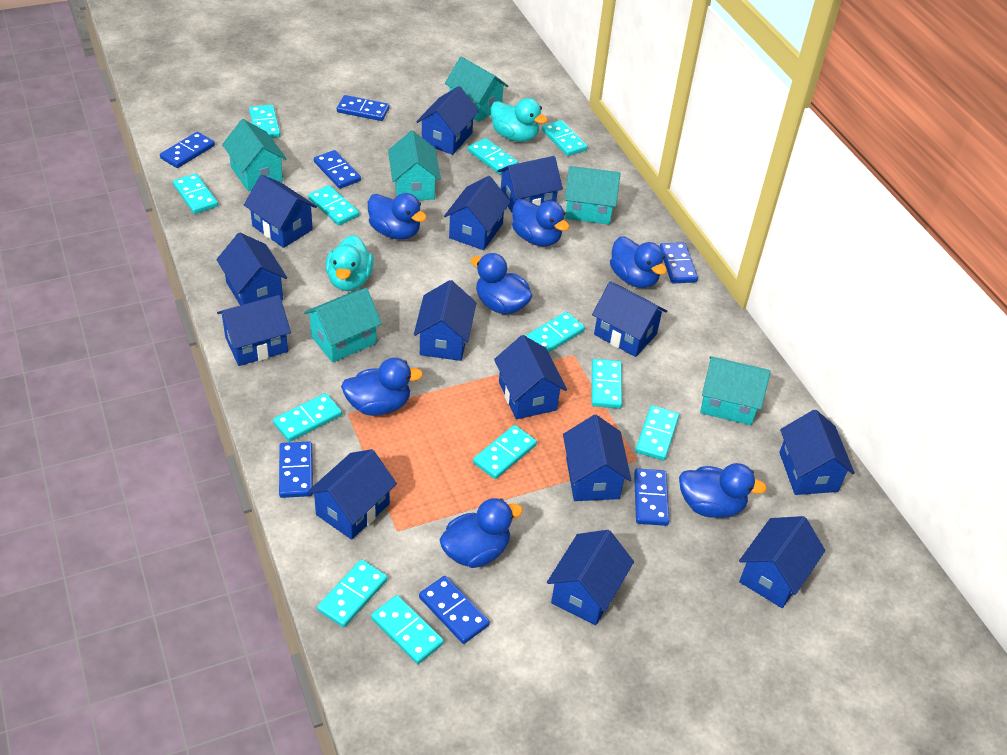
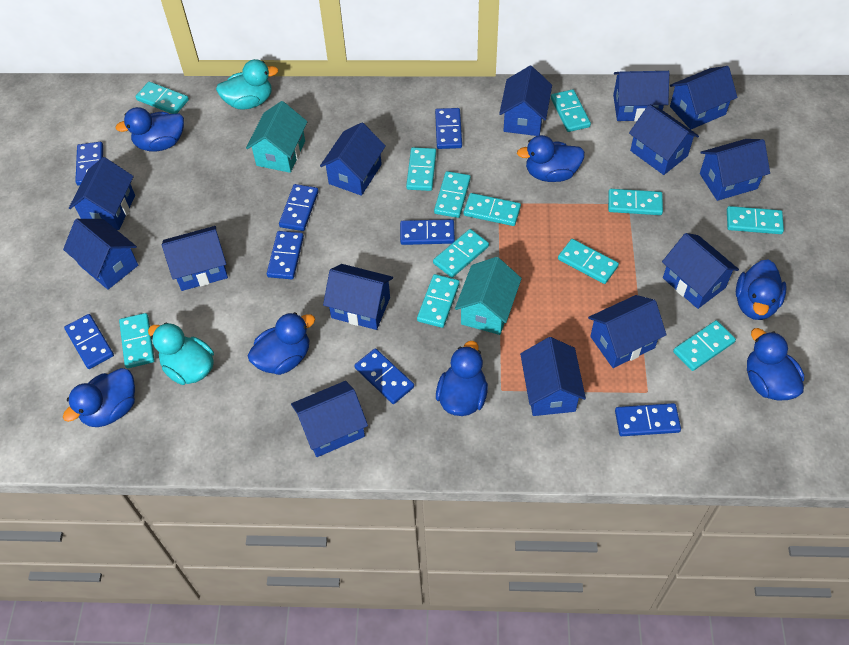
blue domino: [160,132,215,168] [279,441,313,498] [314,150,361,189] [337,95,390,121] [419,576,490,644] [634,468,669,526] [660,242,698,284] = 7 -> [64,314,114,369] [75,142,103,186] [267,231,304,279] [279,184,319,231] [354,348,414,404] [400,219,455,245] [435,108,462,149] [615,403,681,436] = 8
turquoise house: [222,119,287,192] [304,288,382,363] [388,131,441,200] [445,57,508,122] [565,166,621,224] [700,356,771,425] = 6 -> [246,101,307,173] [455,257,522,335] = 2

